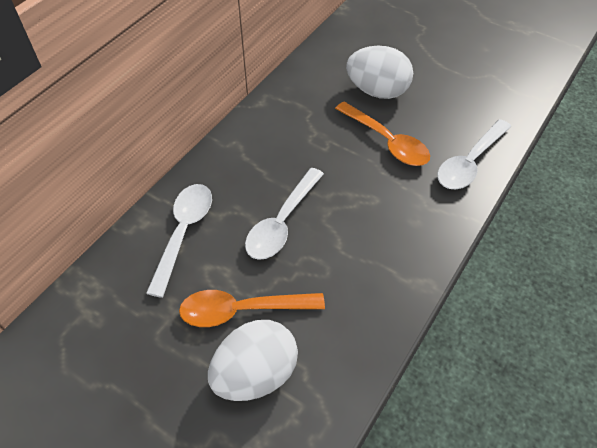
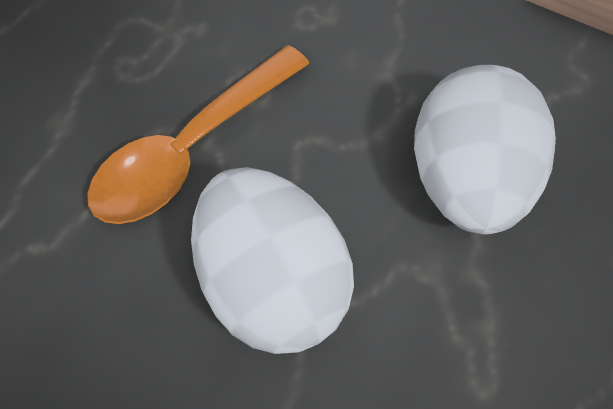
orange spoon: [179,290,325,327] [335,102,430,166] = 2 -> [87,45,310,224] = 1
white spoon: [146,184,212,298] [245,168,324,260] [437,119,511,189] = 3 -> none = 0

